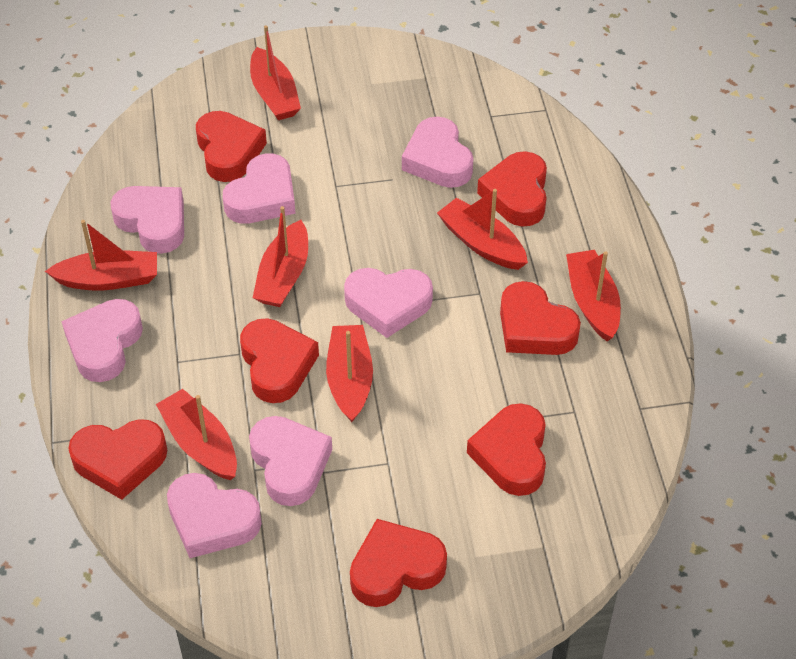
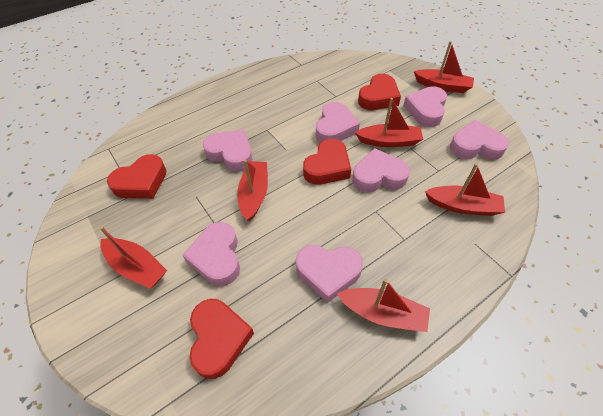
red boat: [45,220,157,291] [156,389,237,480] [250,25,301,120] [253,206,308,307] [326,325,373,422] [437,189,528,270] [566,250,621,341] = 7 -> [100,226,167,289] [237,159,268,221] [337,279,430,332] [355,98,423,147] [414,41,474,93] [425,163,505,216] = 6
red heart: [68,419,167,500] [196,111,267,182] [240,318,319,403] [350,519,447,607] [467,403,546,496] [477,151,547,227] [500,281,581,355] = 7 -> [107,154,166,199] [190,299,254,379] [303,139,351,185] [358,74,401,110] = 4

